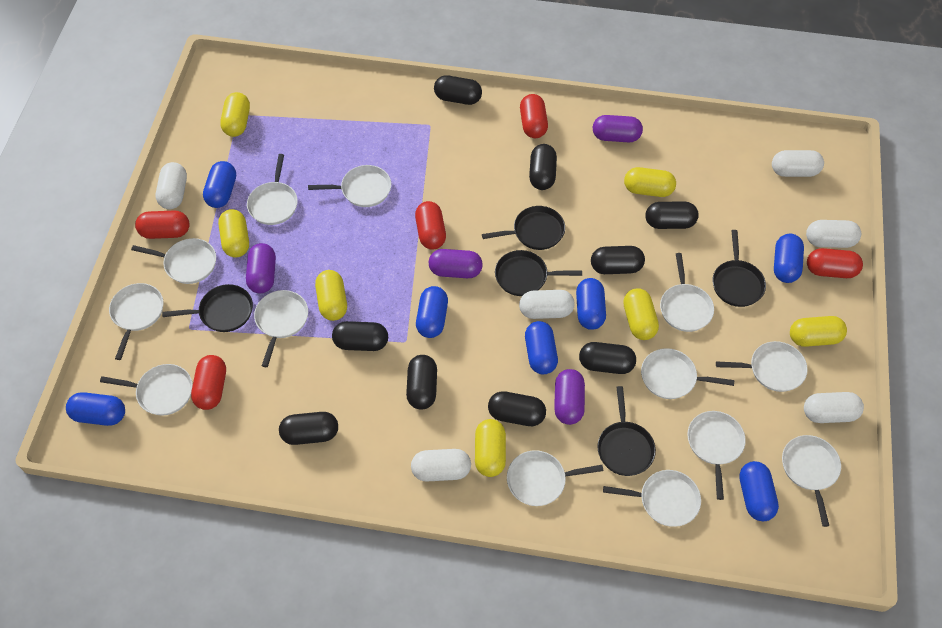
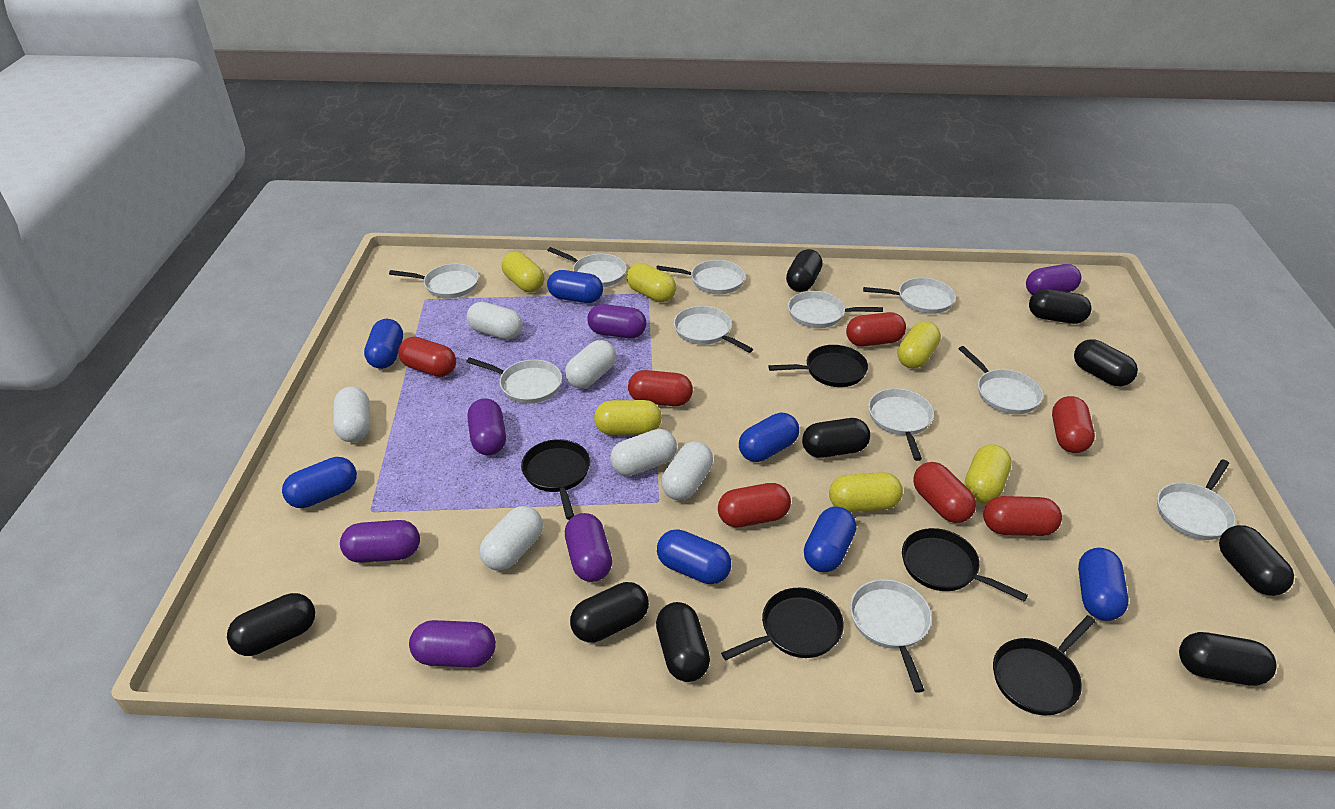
purple capsule: [246,243,276,293] [429,249,483,278] [554,369,585,425] [593,115,643,142] = 4 -> [340,520,420,563] [409,620,496,668] [467,398,506,455] [565,513,612,582] [587,304,646,338] [1026,264,1081,295] = 6
red capsule: [135,210,190,239] [191,355,226,410] [415,201,446,250] [520,94,548,138] [807,248,863,278] = 5 -> [398,336,456,377] [628,370,693,406] [718,483,791,527] [846,312,906,346] [913,462,976,523] [983,496,1062,536] [1052,396,1095,453] = 7
white pan: [100,364,193,416] [109,283,163,360] [131,238,216,284] [247,154,298,225] [254,290,308,367] [308,165,391,207] [507,450,603,506] [603,470,701,527] [641,348,734,399] [660,253,714,332] [687,411,746,500] [716,341,808,392] [782,435,841,527] = 13 -> [389,264,479,298] [466,357,562,404] [547,247,627,287] [656,260,745,294] [674,306,753,353] [788,291,883,328] [850,579,932,693] [863,278,956,314] [868,388,934,461] [958,346,1043,414] [1157,459,1236,540] = 11
yellow capsule: [218,209,249,258] [220,92,250,137] [315,270,347,321] [475,419,506,477] [623,288,659,340] [624,167,676,197] [790,316,847,347] = 7 -> [501,252,544,292] [594,400,662,435] [626,263,676,302] [829,472,903,512] [897,321,941,369] [964,444,1012,504] = 6

